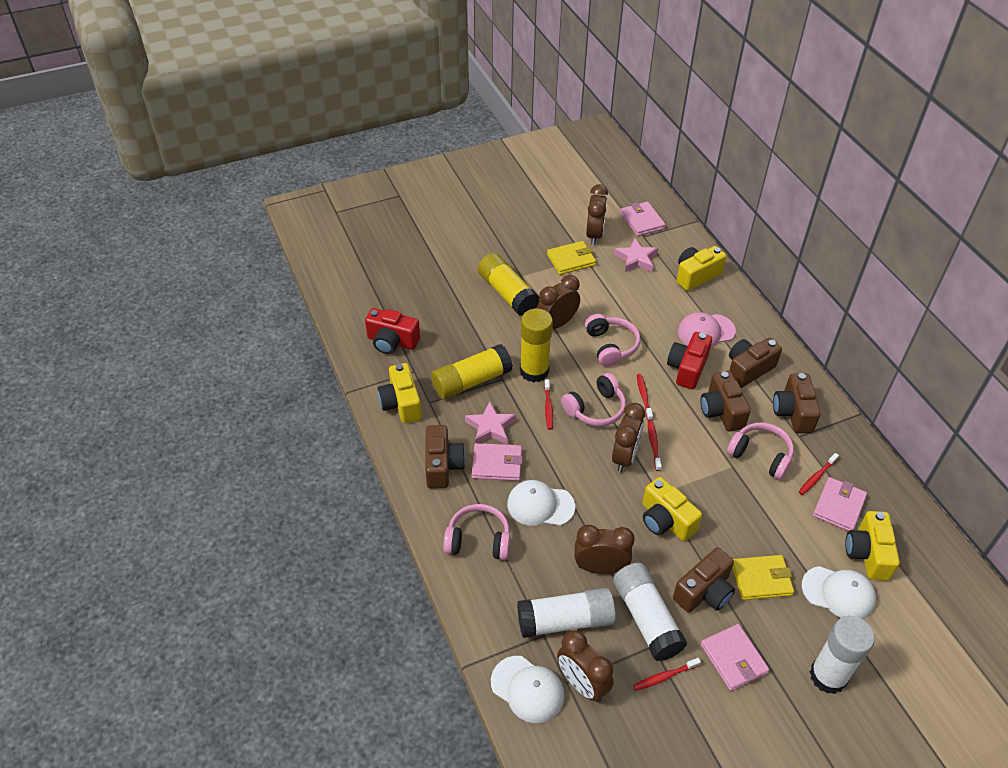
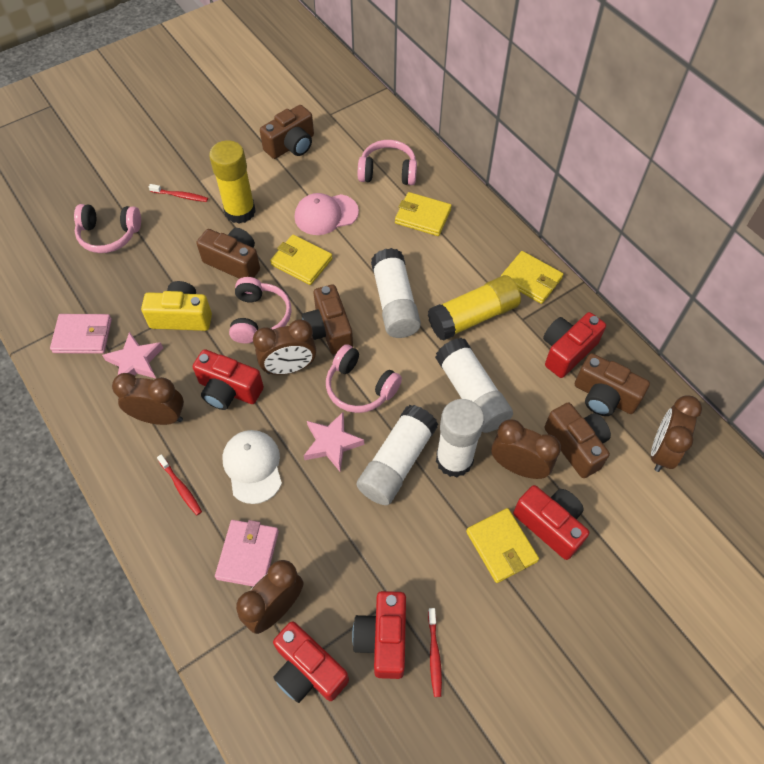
pink wallet: [472,443,523,481] [620,202,665,236] [701,624,769,691] [813,477,867,531] = 4 -> [50,314,112,354] [215,520,279,587] = 2
red camera: [365,308,420,354] [667,332,712,389] = 2 -> [193,349,264,410] [273,621,349,703] [352,591,406,679] [513,485,589,560] [543,312,606,378] = 5
red toothbrush: [544,379,553,430] [633,658,701,691] [637,374,653,421] [648,420,662,471] [799,453,839,495] = 5 -> [149,184,208,202] [157,454,202,515] [428,608,442,697] = 3
white cap: [491,656,564,723] [507,480,575,526] [802,566,876,619] = 3 -> [222,430,282,504] = 1
white glue stick: [517,588,616,638] [613,563,687,661] [810,616,875,694] = 3 -> [357,405,438,505] [371,248,421,338] [435,338,513,433] [436,399,484,477] = 4
yellow camera: [378,363,422,423] [643,477,702,541] [676,246,726,291] [845,511,900,581] = 4 -> [141,281,212,331] = 1
yellow glue stick: [431,344,513,399] [478,253,540,316] [520,309,553,383] = 3 -> [209,140,256,224] [428,275,521,341] = 2
yellow wallet: [547,241,596,275] [732,555,794,600] = 2 -> [270,235,333,285] [395,192,452,236] [466,508,539,583] [501,251,563,304] = 4

